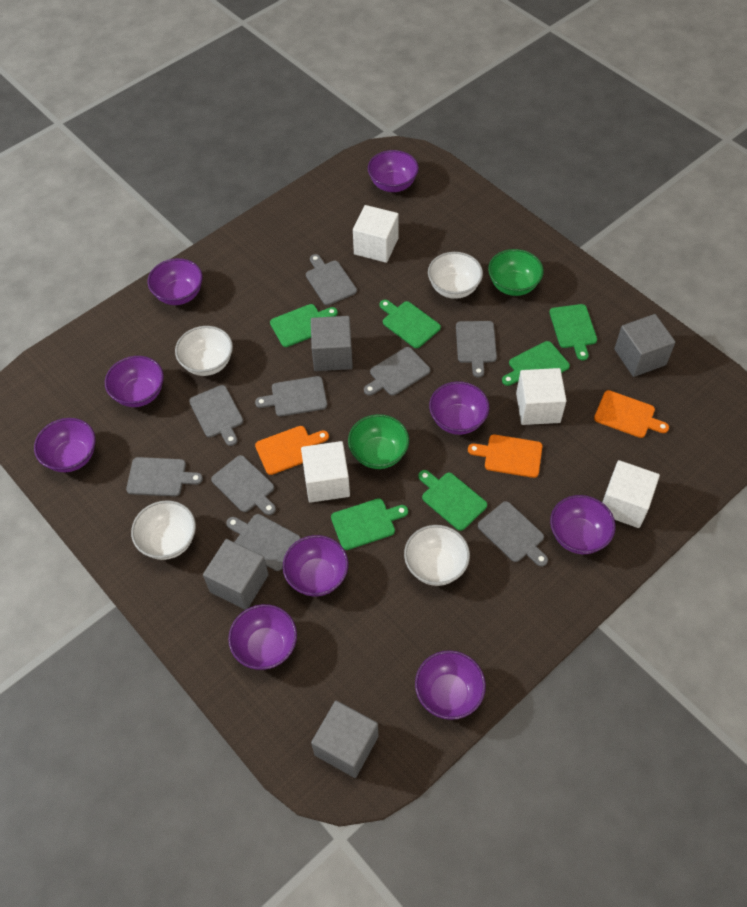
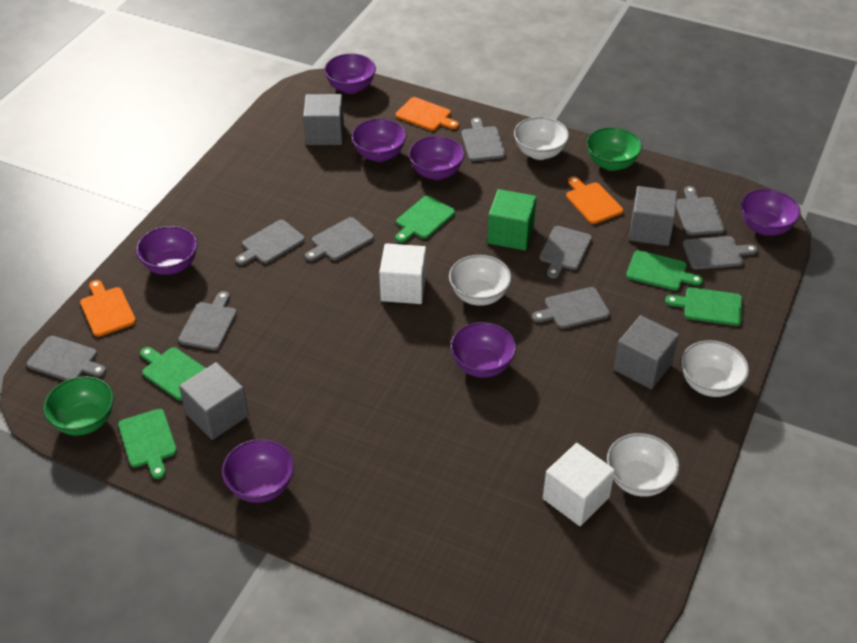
green cube: none = 0 -> [487,189,537,251] = 1
green cutting board: [270,304,338,347] [331,498,408,550] [379,300,441,348] [418,470,487,531] [502,341,570,386] [549,304,597,361] = 6 -> [118,409,177,479] [140,347,206,400] [396,196,455,243] [626,250,703,291] [665,287,742,326] = 5
purple bowl: [34,418,96,472] [105,356,164,407] [148,258,203,305] [228,604,297,670] [282,535,348,596] [368,150,419,192] [415,650,486,720] [429,381,489,435] [550,495,616,554] = 9 -> [136,226,198,275] [222,439,294,503] [324,54,376,94] [351,119,407,162] [409,136,465,180] [450,322,516,378] [740,189,801,236] = 7
white cube: [301,441,350,503] [353,205,399,263] [516,368,567,425] [602,460,660,528] = 4 -> [379,243,426,304] [543,443,615,526] = 2

